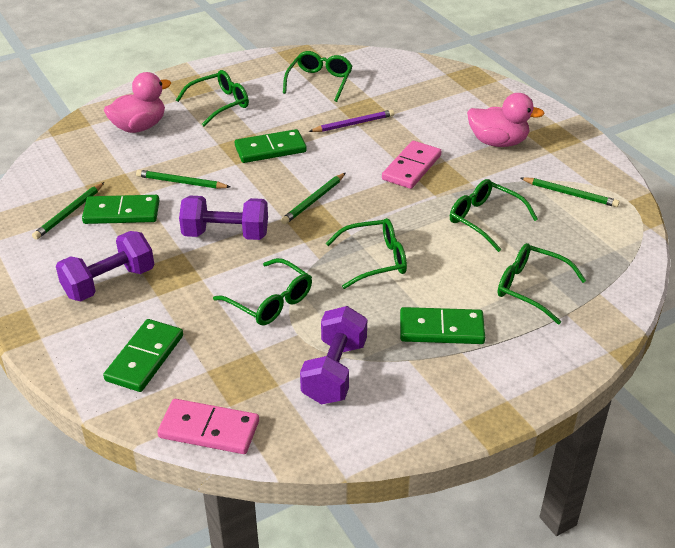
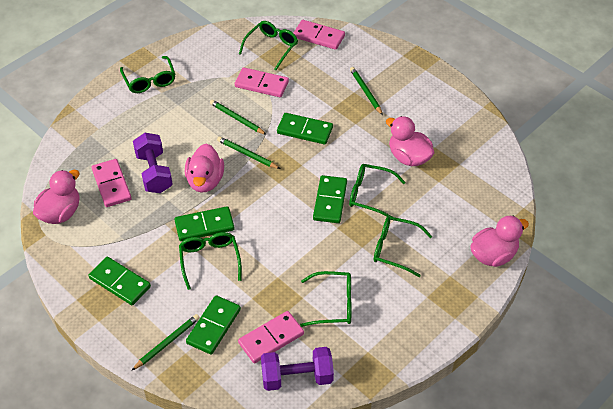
green domino: [82,195,159,224] [103,319,183,392] [235,129,307,163] [400,307,485,344] = 4 -> [88,257,151,305] [174,206,234,241] [186,296,241,355] [277,113,333,144] [313,175,347,223] = 5
pink domino: [157,399,259,454] [382,141,441,189] = 2 -> [92,159,132,207] [235,67,289,97] [238,311,304,363] [293,20,345,50] = 4
pink duck: [104,72,171,133] [467,93,545,147] = 2 -> [33,170,80,224] [185,143,224,193] [386,116,434,166] [471,216,529,267] = 4
purple dumbbell: [56,231,154,301] [179,196,268,240] [300,306,367,404] = 3 -> [133,133,173,193] [261,347,334,391] = 2
purple pencil: [309,110,394,132] = 1 -> none = 0

